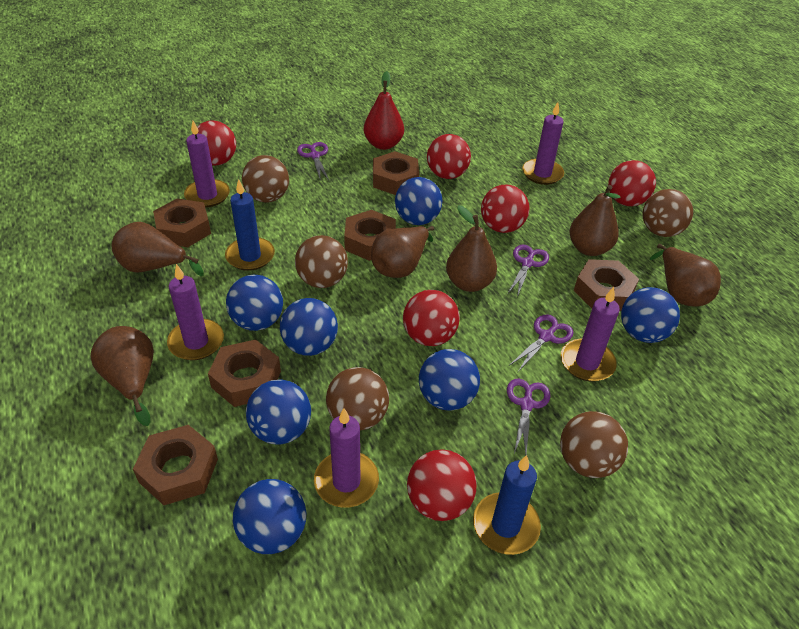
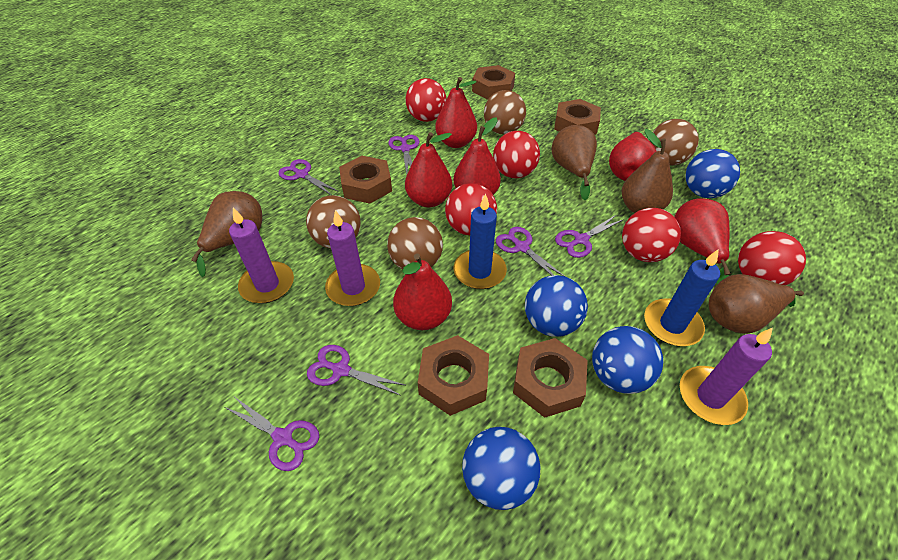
blue ball: [226,275,283,331] [233,479,306,554] [246,379,311,444] [280,298,338,356] [395,177,443,225] [419,349,480,411] [621,287,680,343] = 7 -> [462,427,540,510] [525,275,588,337] [592,326,663,394] [685,149,740,198] = 4
brown ball: [242,155,289,203] [295,235,348,288] [326,367,389,431] [560,411,628,478] [642,189,693,237] = 5 -> [306,195,361,248] [387,217,443,270] [484,90,526,135] [650,119,699,166] = 4
brown nut: [133,425,218,505] [153,199,211,247] [208,339,281,407] [344,210,396,261] [373,151,419,195] [574,259,639,311] = 6 -> [339,156,392,204] [418,335,489,416] [472,65,515,100] [513,338,588,418] [554,99,601,135] = 5
brown pear: [91,326,154,426] [112,222,204,276] [371,226,434,278] [446,205,497,292] [569,185,620,256] [650,244,721,307] = 6 -> [191,191,262,277] [551,125,597,200] [622,129,673,213] [709,274,804,334] = 4
purple candle: [167,264,224,360] [184,121,230,207] [314,408,379,508] [522,102,564,185] [561,287,620,381] = 5 -> [229,208,294,304] [325,210,380,306] [680,328,773,425] = 3
purple scissors: [297,142,329,180] [507,379,550,456] [508,245,549,297] [509,315,573,372] = 4 -> [225,397,319,471] [278,159,339,195] [307,345,405,396] [388,135,419,174] [496,227,566,277] [555,215,624,258] = 6
red ball: [197,120,236,166] [403,290,460,346] [407,449,477,521] [427,134,471,179] [481,185,529,233] [608,160,656,206] = 6 -> [406,78,446,122] [445,183,497,235] [493,131,540,178] [622,208,681,262] [738,231,806,285] = 5
red pear: [364,71,404,150] = 1 -> [393,254,452,330] [405,132,452,207] [435,77,477,148] [454,117,501,195] [609,131,657,181] [674,198,731,284] = 6

